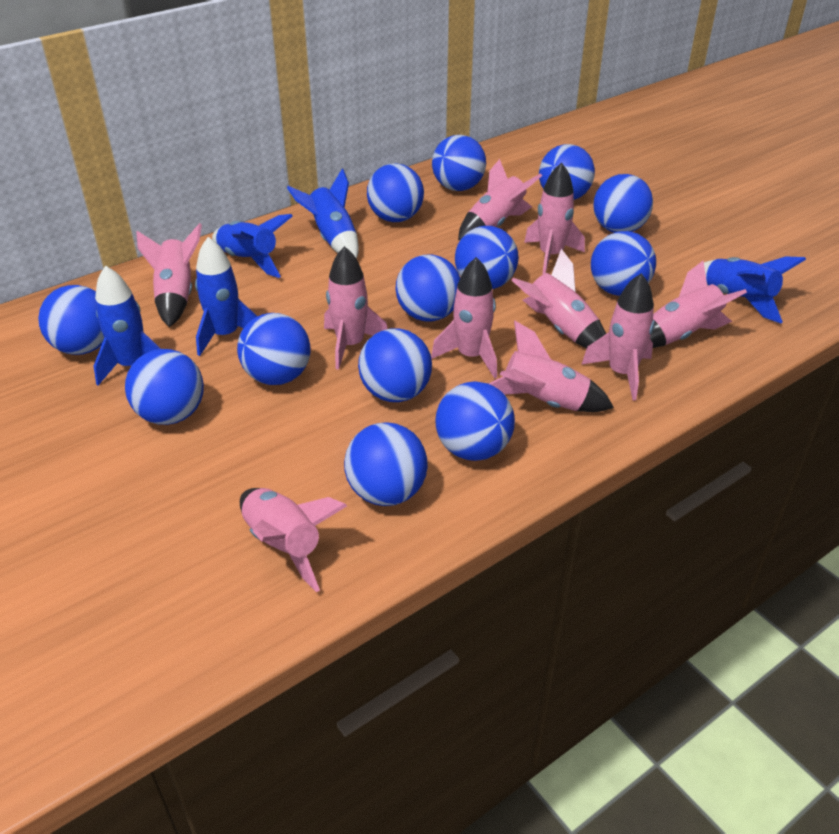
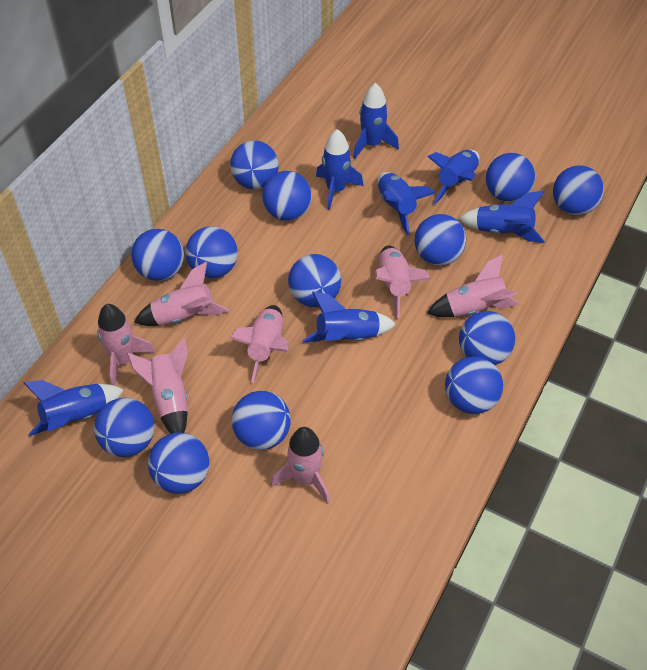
blue rocket: [94,265,160,385] [195,237,257,356] [212,214,293,278] [287,168,359,259] [704,256,806,323] = 5 -> [24,380,124,436] [302,292,396,343] [316,129,363,210] [353,83,399,159] [378,172,436,235] [427,150,479,204] [459,191,545,243] = 7
pink rocket: [136,223,202,327] [240,488,347,592] [324,246,388,370] [431,257,497,379] [458,159,542,240] [488,321,614,412] [511,249,606,348] [524,162,585,274] [581,273,655,401] [650,261,747,348] = 10 -> [97,304,155,386] [127,338,188,434] [134,262,229,326] [230,305,289,383] [271,427,330,504] [375,246,431,318] [427,254,519,317] = 7

